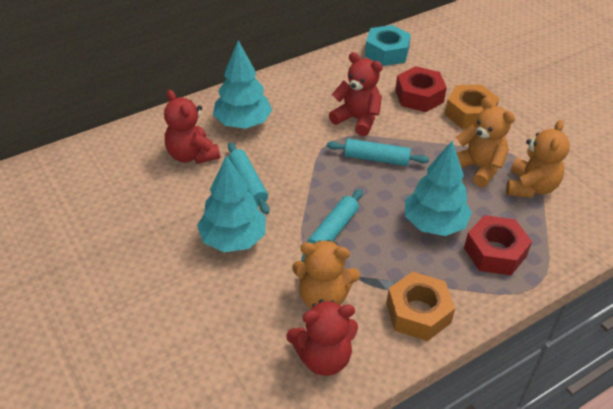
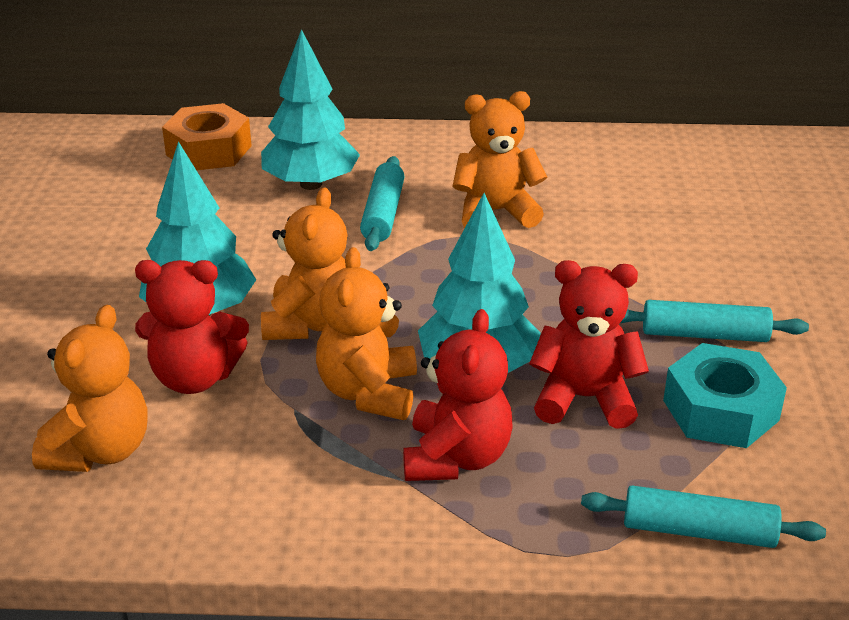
orange nut: [386,272,455,341] [445,85,499,129] = 2 -> [162,103,252,170] = 1
orange teddy bear: [292,240,360,308] [456,97,515,187] [506,120,570,198] = 3 -> [32,305,148,472] [261,187,348,340] [316,247,417,420] [452,91,547,228] = 4
red nut: [395,66,447,112] [464,215,532,275] = 2 -> none = 0

